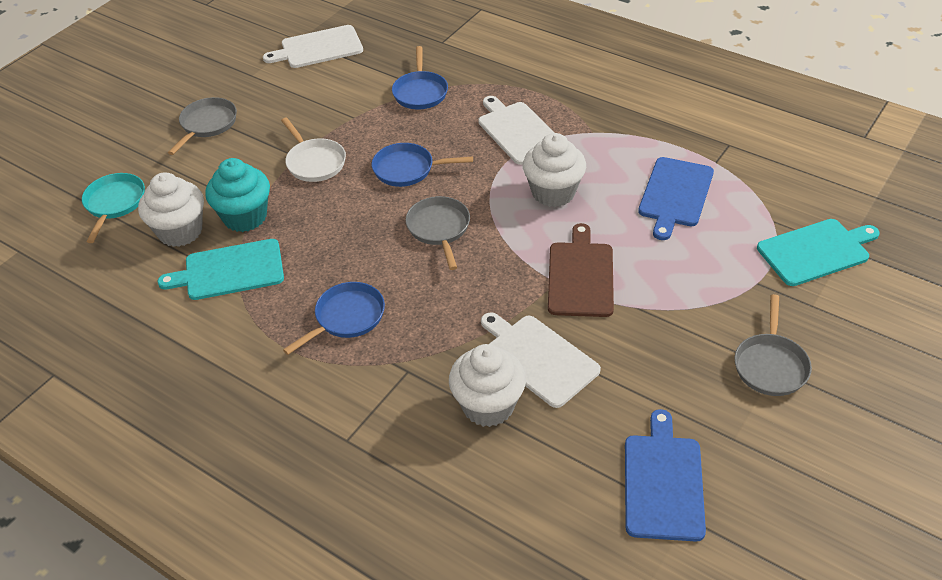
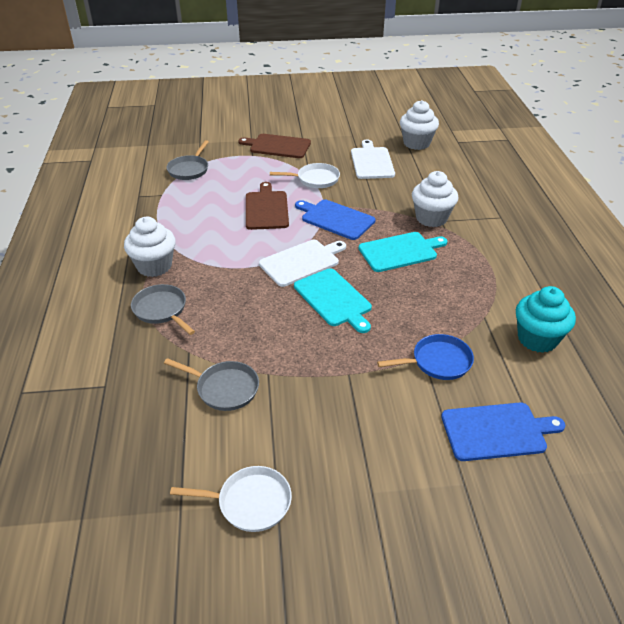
blue pan: [283,282,385,355] [372,143,473,187] [392,46,448,109] = 3 -> [377,334,474,380] = 1
brown cutting board: [548,223,614,317] = 1 -> [238,134,311,158] [246,182,289,230] = 2
turquoise pan: [82,173,145,243] = 1 -> none = 0
white cutting board: [263,25,363,68] [478,96,554,165] [481,312,601,408] = 3 -> [259,240,346,287] [351,140,395,179] = 2
white pan: [281,117,346,182] = 1 -> [170,466,292,532] [270,163,340,188] = 2

